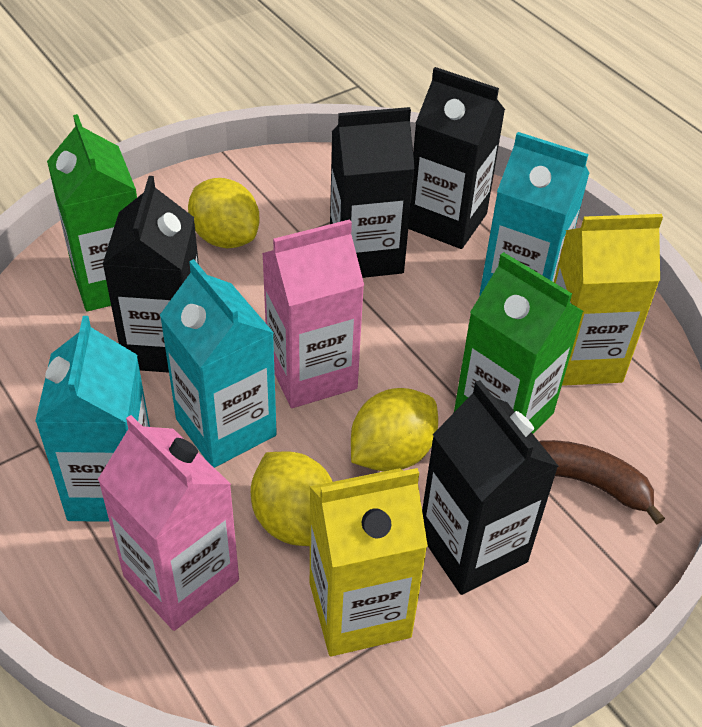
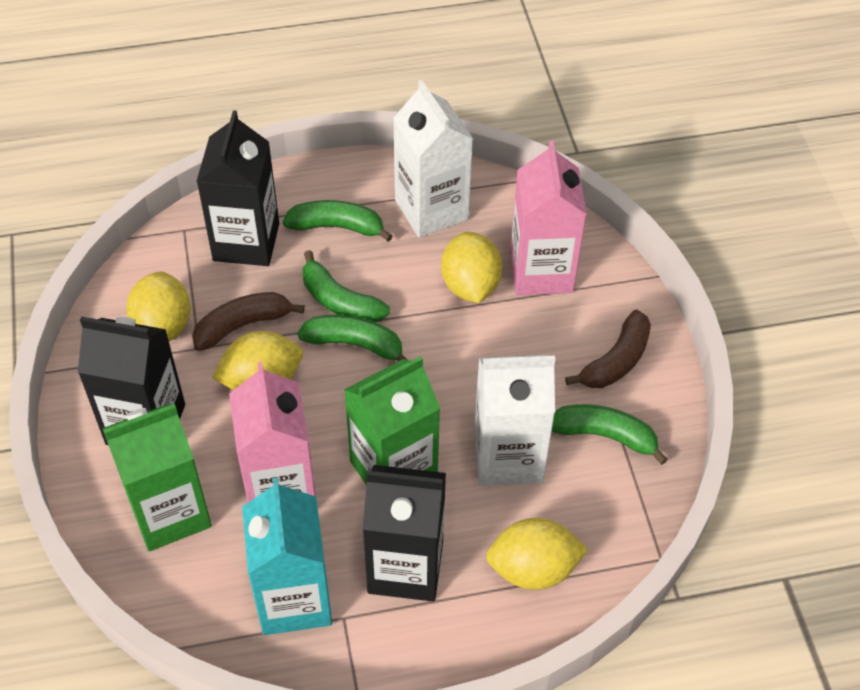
black carton: [102,176,199,373] [330,107,415,278] [408,67,505,249] [422,380,559,595] = 4 -> [78,316,185,445] [196,110,279,266] [363,465,446,602] = 3
brown banana: [539,440,665,525] = 1 -> [192,292,305,351] [565,310,651,388] = 2
green banana: none = 0 -> [283,200,393,242] [297,315,407,361] [303,250,390,322] [552,404,668,465] = 4
turquoise carton: [35,316,150,522] [160,259,277,468] [479,132,589,295] = 3 -> [242,478,332,635] = 1
white carton: none = 0 -> [393,80,473,238] [474,355,555,486] = 2
yellow carton: [309,468,428,656] [554,214,663,386] = 2 -> none = 0
yellow lemon: [188,178,260,248] [251,451,333,546] [351,388,438,471] = 3 -> [126,272,191,341] [212,331,303,390] [441,232,503,303] [486,518,589,590] = 4

